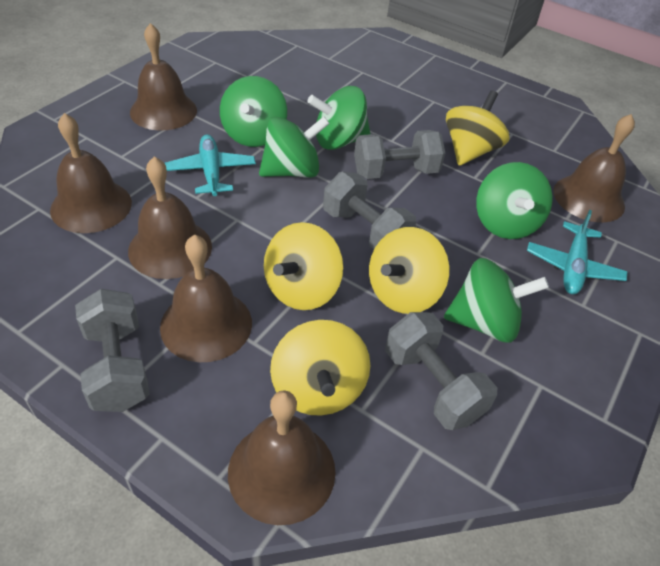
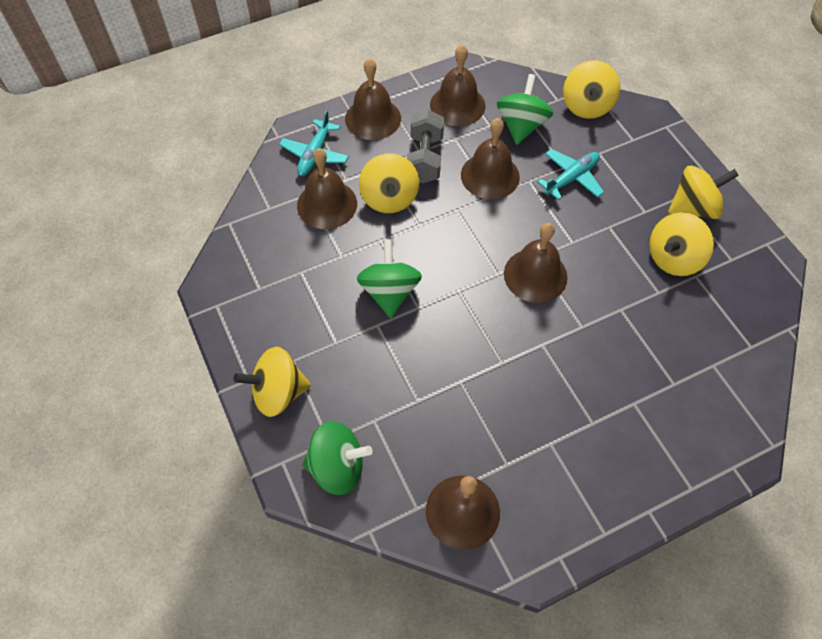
green spinning top: [220,76,287,147] [259,116,330,178] [307,86,370,150] [444,258,549,343] [476,162,553,239] = 5 -> [302,421,373,495] [357,239,422,318] [497,74,553,144] = 3
grey dumbbell: [75,289,150,412] [323,171,416,250] [354,130,445,179] [385,312,497,430] = 4 -> [407,110,444,183] = 1
yellow spinning top: [264,222,343,310] [270,320,370,416] [369,227,449,314] [446,90,509,166] = 4 -> [233,347,311,417] [359,153,419,213] [563,60,620,119] [649,212,714,276] [668,165,739,219] = 5

